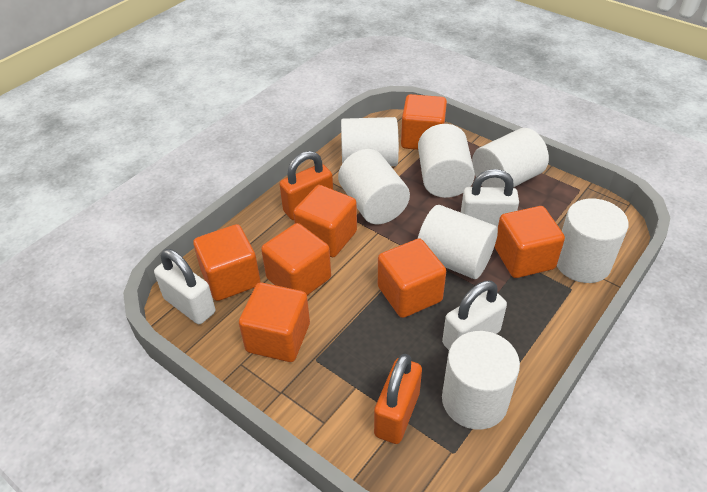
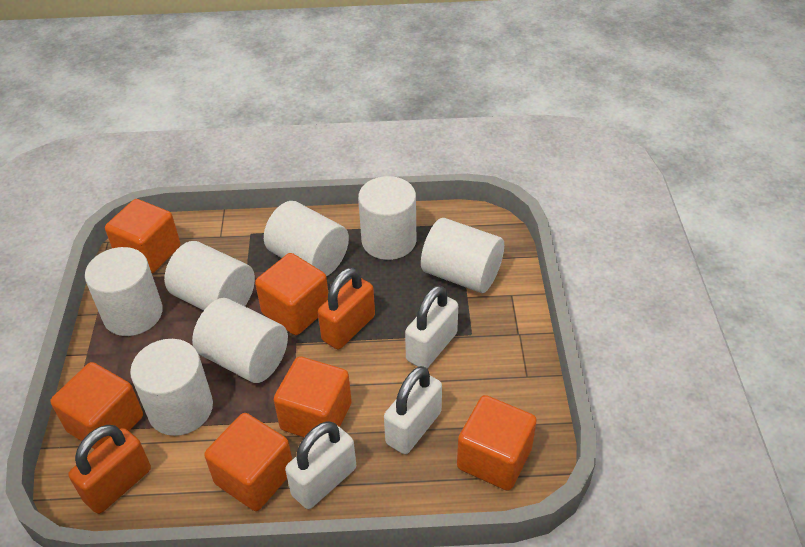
orange cube: [193,224,261,301] [239,283,310,362] [261,223,331,295] [293,185,357,257] [378,239,446,318] [401,94,447,150] [495,206,565,278] = 7 -> [50,362,143,449] [105,199,180,273] [204,413,292,511] [255,253,328,335] [274,356,352,437] [457,395,537,491] = 6

